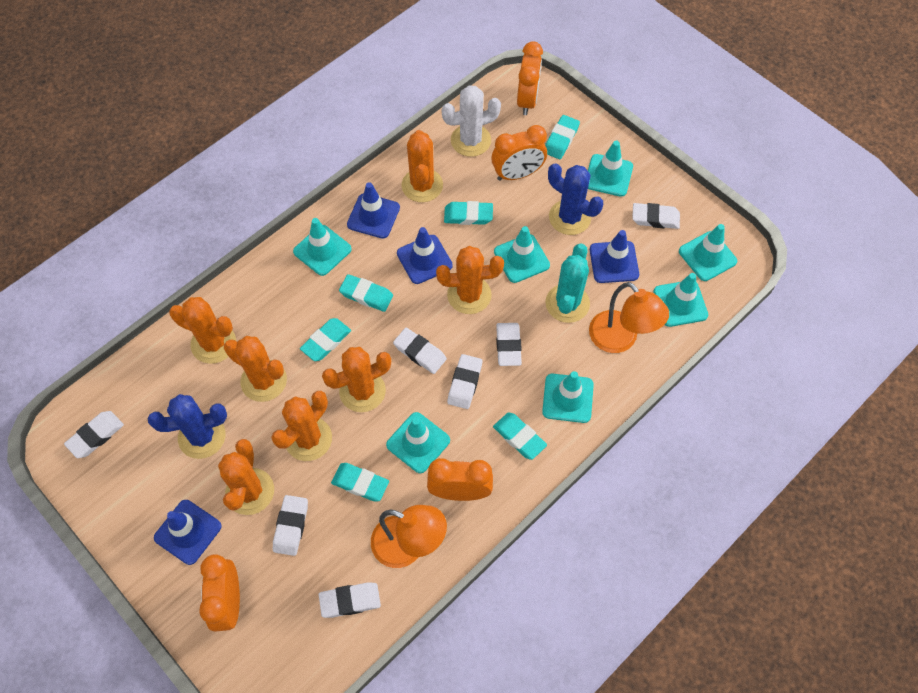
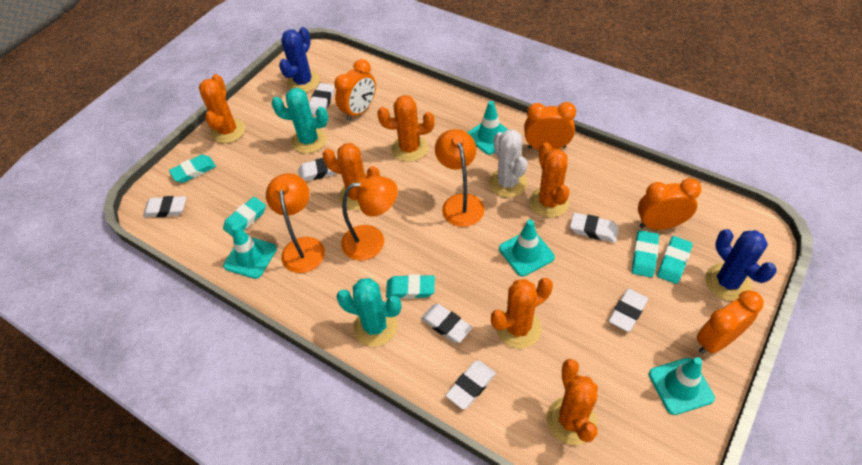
blue traffic cone: [154,500,222,565] [347,182,400,239] [397,227,453,284] [590,230,639,283] = 4 -> none = 0
orange cactus: [169,297,236,364] [218,439,274,515] [224,336,287,402] [271,391,332,461] [322,347,391,412] [401,130,443,202] [436,246,504,314] = 7 -> [199,74,245,143] [322,143,380,210] [377,95,435,162] [491,278,553,349] [529,142,569,218] [547,359,598,445] = 6
orange lamp: [371,505,447,568] [589,282,669,353] = 2 -> [266,173,325,273] [341,176,398,261] [435,129,484,227] = 3
turquoise cactus: [545,243,590,323] = 1 -> [271,88,328,153] [336,278,402,347] = 2
turquoise eraser: [300,318,351,361] [331,463,389,501] [339,274,393,312] [444,201,493,225] [493,412,547,460] [545,115,580,159] = 6 -> [169,155,216,183] [223,197,266,237] [386,274,435,299] [632,230,659,277] [657,236,693,284] = 5
turquoise traffic cone: [293,218,352,276] [386,412,450,473] [494,226,550,283] [542,371,594,423] [588,141,633,197] [653,273,708,327] [679,224,737,281] = 7 -> [223,225,277,279] [467,101,509,155] [499,220,555,277] [649,357,715,415] = 4

